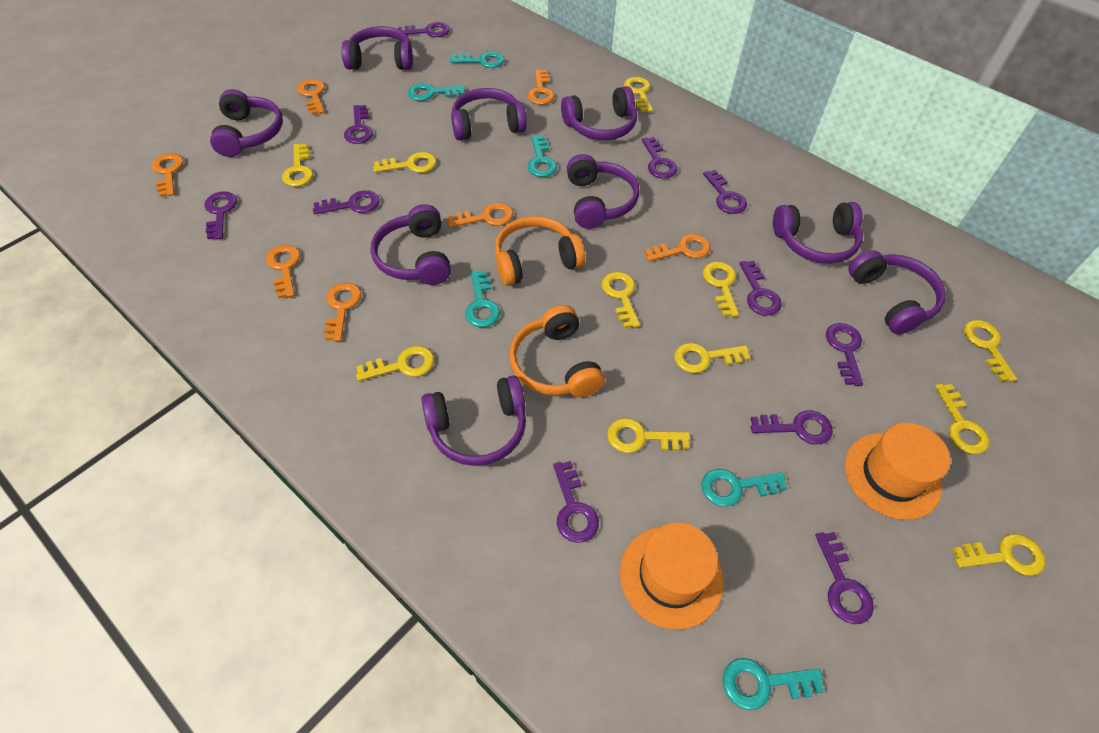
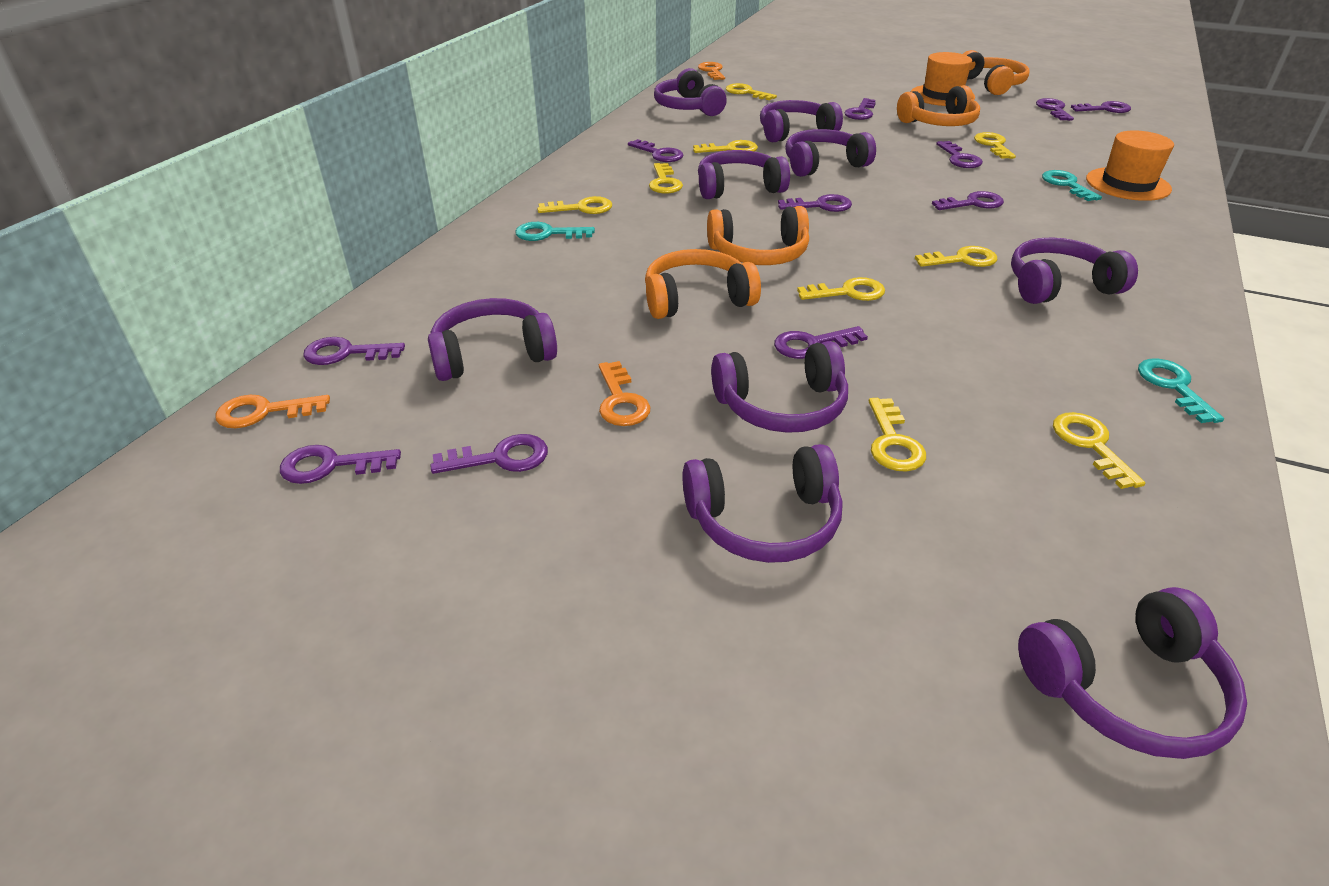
orange headphones: [495,216,585,286] [509,305,605,397] = 2 -> [645,249,761,319] [707,206,809,265] [897,85,980,126] [963,50,1030,95] = 4
orange key: [152,153,183,197] [266,245,300,298] [297,79,325,115] [324,282,361,341] [447,203,513,228] [527,69,554,105] [644,234,711,262] = 7 -> [215,395,330,428] [599,361,650,426] [698,62,725,80] = 3
turquoise key: [408,83,465,101] [450,52,505,68] [465,270,500,327] [527,135,557,177] [701,469,787,507] [723,658,825,710] = 6 -> [515,222,595,241] [1042,170,1102,201] [1138,359,1224,423] = 3
yellow key: [282,144,313,187] [356,346,434,381] [373,152,436,173] [602,272,640,328] [607,418,690,453] [624,77,653,112] [674,343,750,373] [703,262,739,317] [935,384,990,454] [952,534,1046,576] [964,320,1017,382] = 11 -> [537,196,612,214] [649,163,683,194] [693,140,758,153] [726,83,777,100] [797,277,885,301] [869,398,926,472] [915,246,997,267] [974,132,1016,159] [1053,412,1145,489] = 9

